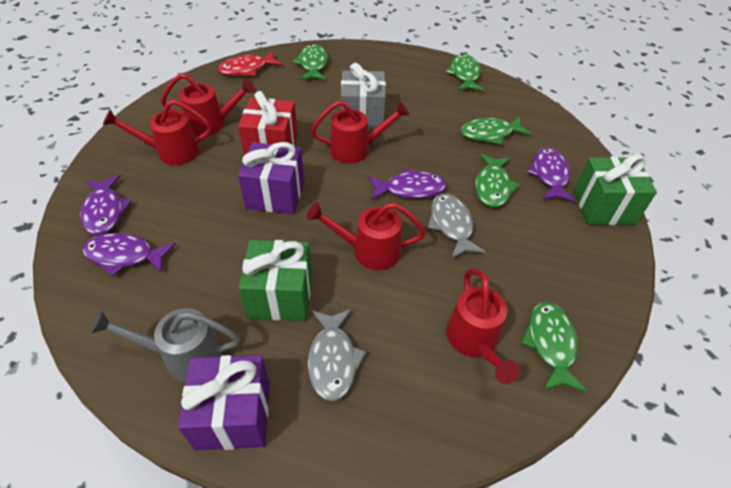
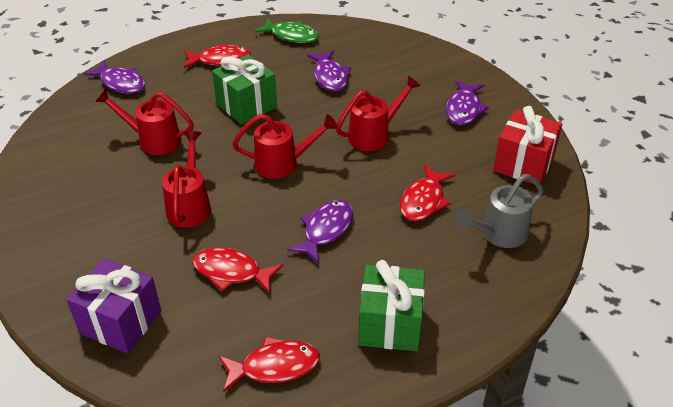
green fish: [293,44,328,80] [446,54,484,91] [461,116,531,145] [475,153,520,207] [521,302,587,393] = 5 -> [255,18,319,43] = 1
grey fish: [308,309,366,401] [428,193,486,259] = 2 -> none = 0
grey gift: [341,63,386,129] = 1 -> none = 0
purple gift: [178,355,270,451] [238,142,304,214] = 2 -> [66,258,161,353] = 1
red fish: [218,51,282,76] = 1 -> [184,44,251,68] [193,247,283,294] [219,337,320,392] [400,165,455,221] = 4
red watering can: [103,100,212,165] [161,73,256,136] [306,202,426,270] [311,100,409,164] [446,269,520,384] = 5 -> [95,88,194,155] [162,131,211,228] [232,114,338,179] [336,75,421,151] = 4

